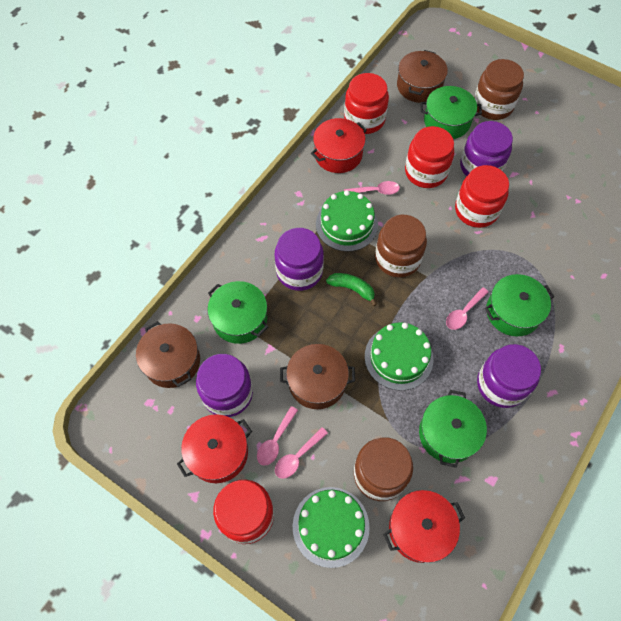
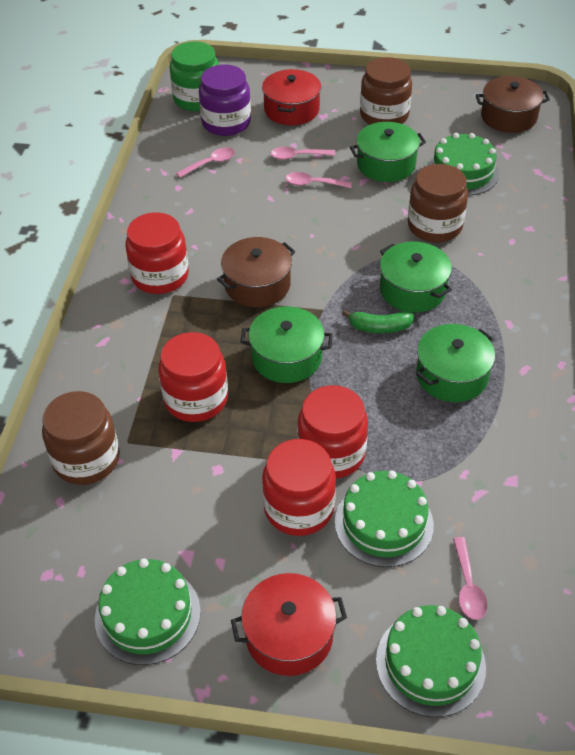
brown pot: [136,321,200,388] [280,344,355,409] [397,50,448,103] = 3 -> [217,237,295,307] [476,76,550,133] = 2
green cake: [293,487,370,568] [316,190,378,252] [365,322,433,391] = 3 -> [95,558,201,665] [335,471,434,567] [376,605,486,717] [427,133,499,196] = 4
green jar: none = 0 -> [170,41,219,111] = 1
purple jar: [196,354,253,417] [275,228,324,291] [460,121,513,176] [477,344,541,408] = 4 -> [199,64,251,136] = 1
red pot: [177,414,252,483] [311,118,367,173] [383,490,465,563] = 3 -> [231,573,347,676] [262,69,321,125] = 2

